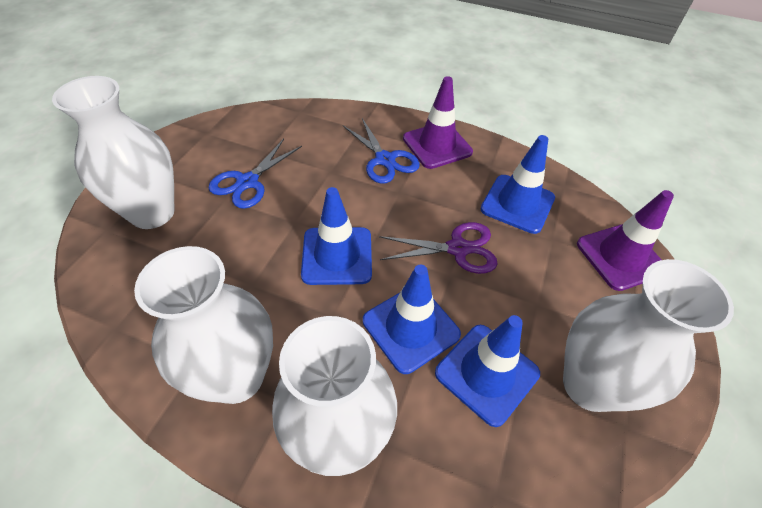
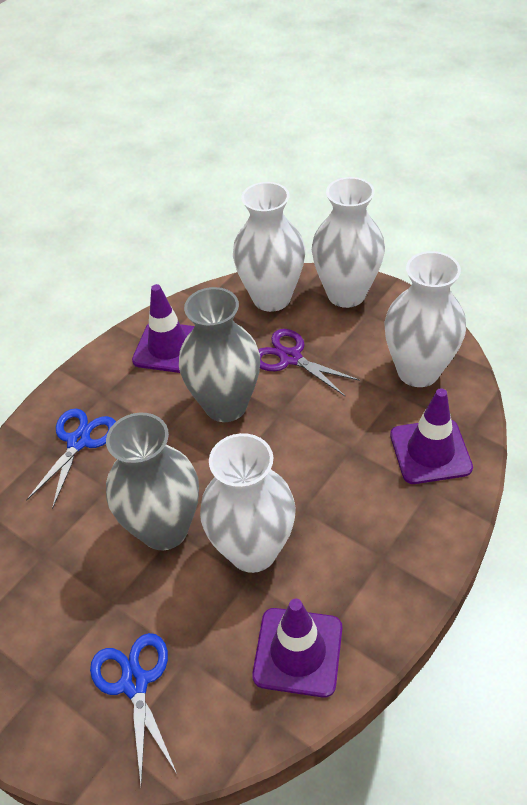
blue traffic cone: [301,187,372,285] [363,265,461,374] [435,315,540,427] [481,135,555,234] = 4 -> none = 0
grey vase: none = 0 -> [106,413,199,550] [179,287,260,422] = 2
purple traffic cone: [403,76,473,169] [577,190,674,291] = 2 -> [132,284,195,373] [252,599,342,698] [390,388,473,484] = 3

